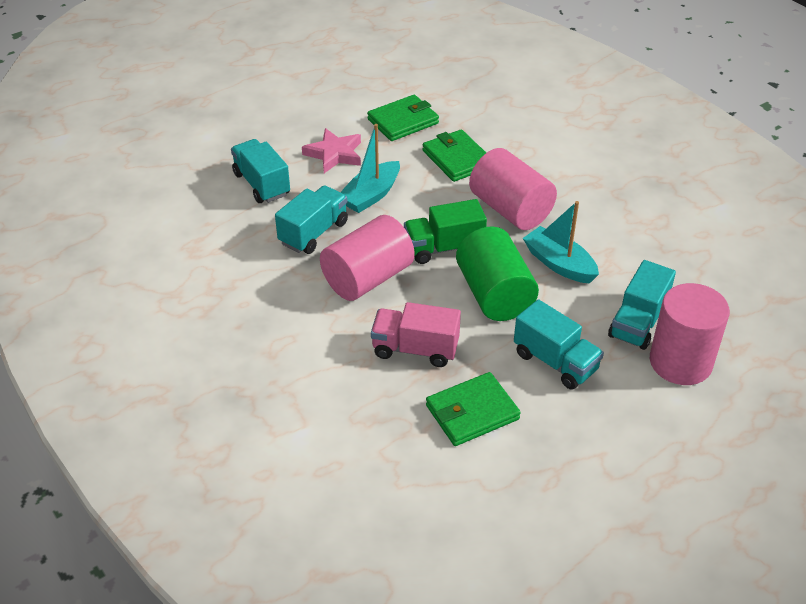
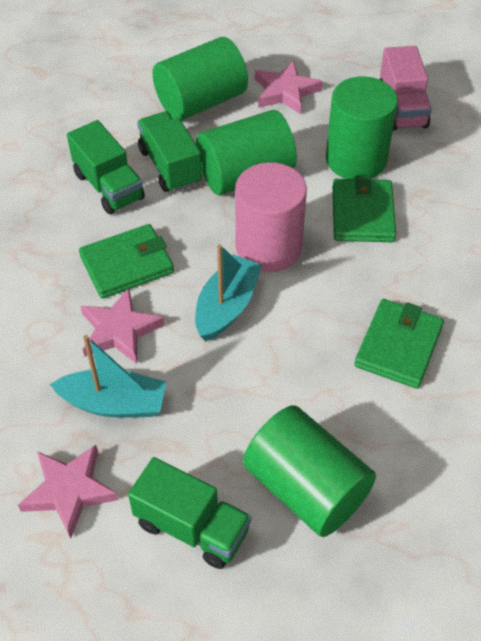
green cylinder: [456,227,539,321] = 1 -> [153,37,248,120] [196,110,297,195] [243,405,376,537] [326,76,398,179] = 4
green truck: [404,199,487,264] = 1 -> [67,120,145,214] [128,457,251,569] [137,111,202,192] = 3
pink cylinder: [320,215,415,301] [469,148,557,230] [650,283,730,385] = 3 -> [235,162,307,272] = 1
pink star: [302,128,361,173] = 1 -> [18,445,119,538] [80,288,165,364] [255,60,323,115] = 3
turquoise truck: [231,139,290,203] [275,185,348,254] [514,299,604,390] [608,260,676,350] = 4 -> none = 0

